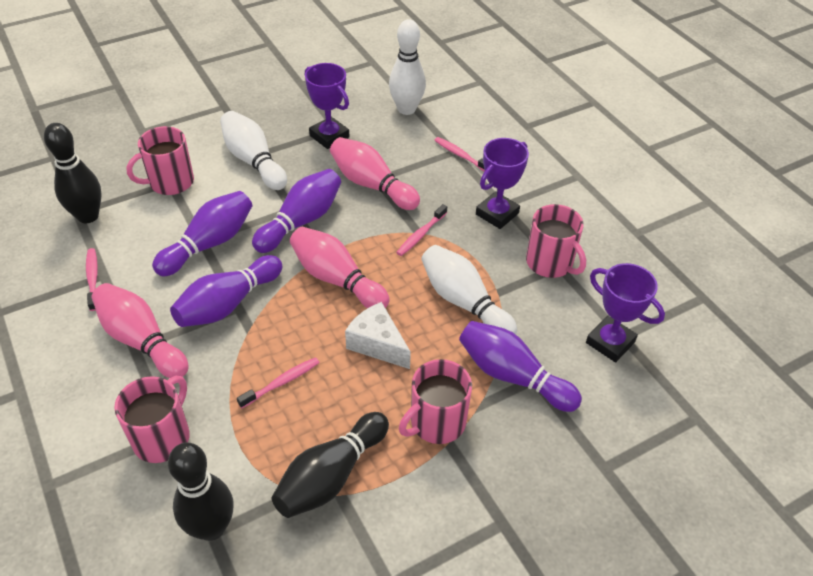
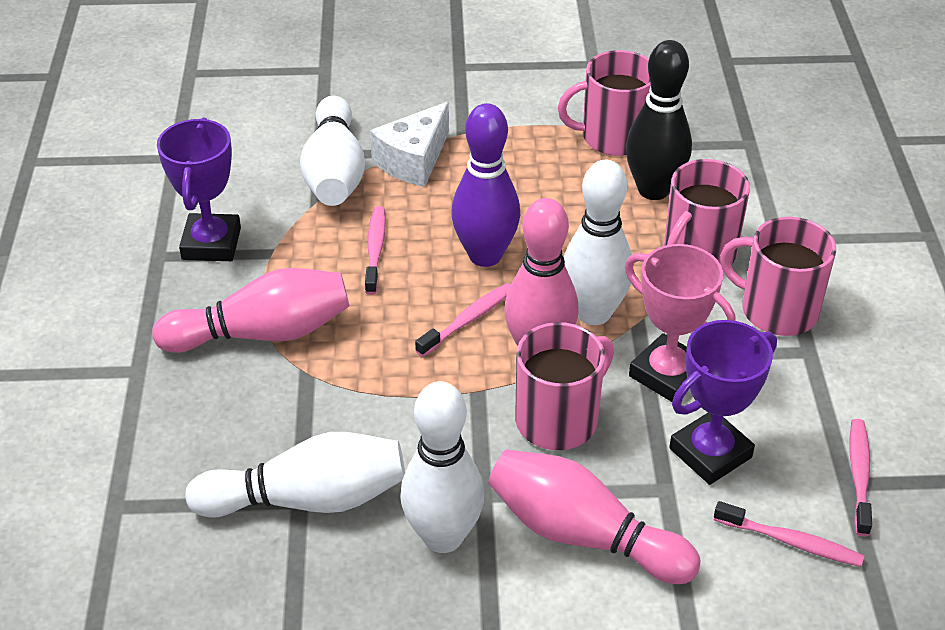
black bowling pin: [44,123,102,223] [168,442,233,541] [272,412,389,518] = 3 -> [626,40,692,200] = 1
pink trophy: none = 0 -> [625,244,735,402] = 1
purple bowling pin: [152,191,252,276] [170,255,282,327] [252,169,341,253] [459,321,582,412] = 4 -> [451,103,520,267] = 1
purple trophy: [305,63,349,149] [476,138,529,229] [586,263,665,362] = 3 -> [157,118,241,261] [669,320,777,485] = 2
white bowling pin: [220,111,287,190] [389,19,426,115] [421,245,517,334] = 3 -> [185,432,405,518] [300,96,365,206] [400,381,484,553] [564,160,634,325] = 4

